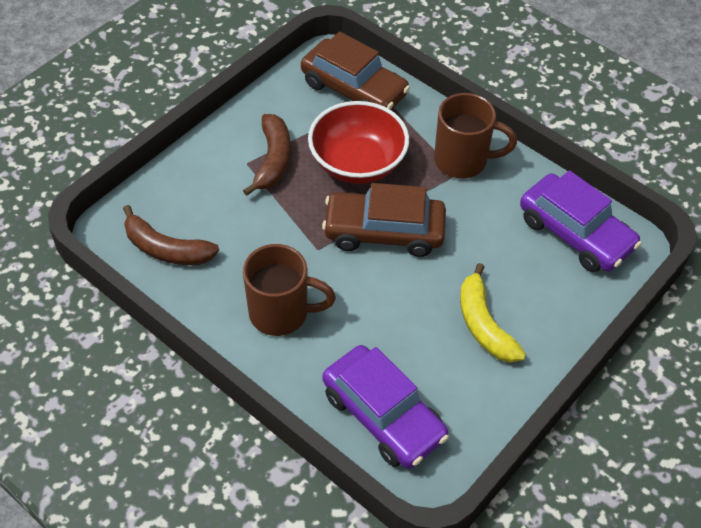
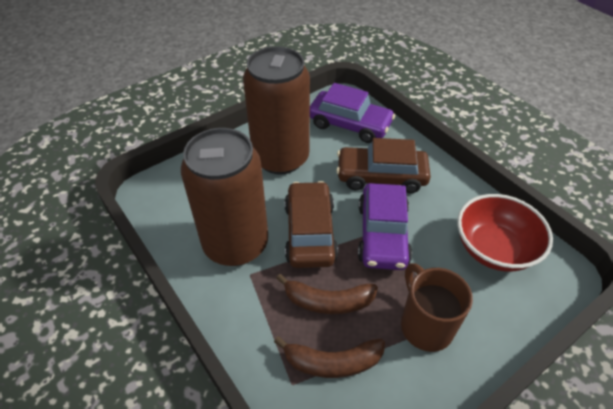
brown can: none = 0 -> [181,128,268,266] [243,46,310,175] = 2
brown mug: [243,244,336,336] [434,93,517,178] = 2 -> [401,263,473,352] = 1
yellow banana: [460,263,526,363] = 1 -> none = 0

